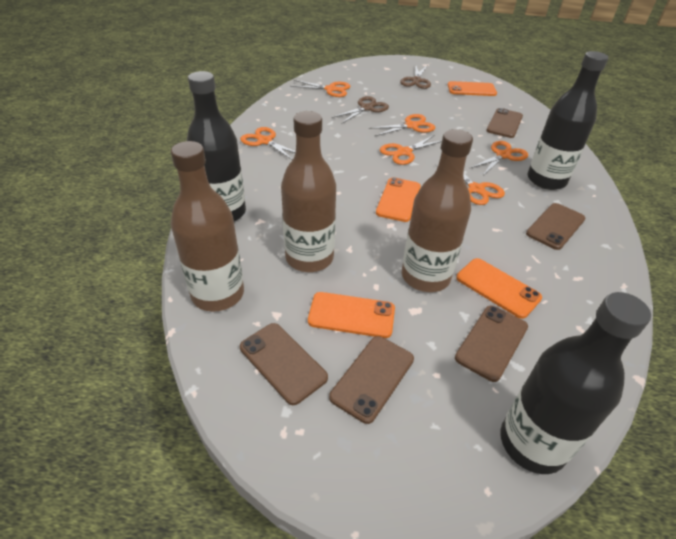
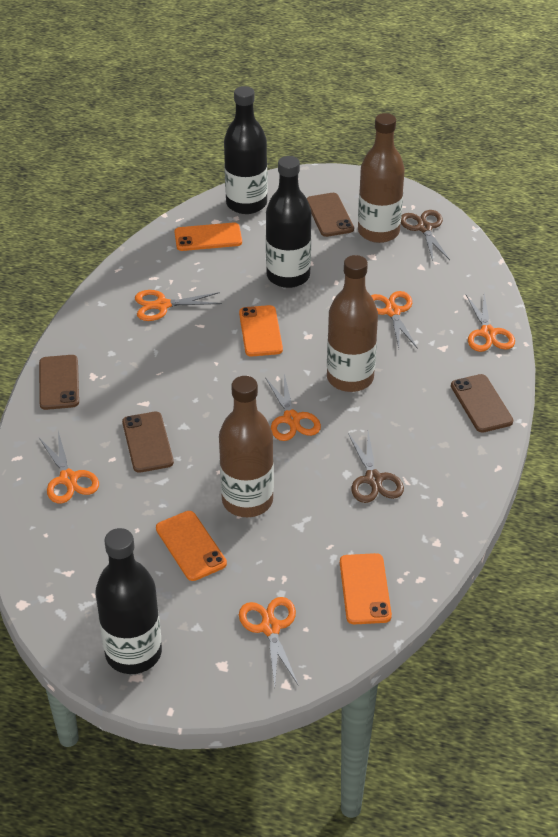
brown phone: [240,323,328,405] [329,336,414,424] [455,306,528,382] [486,108,523,138] [526,203,585,250] = 5 -> [39,355,79,410] [122,412,174,473] [307,193,354,237] [451,374,513,433] = 4

